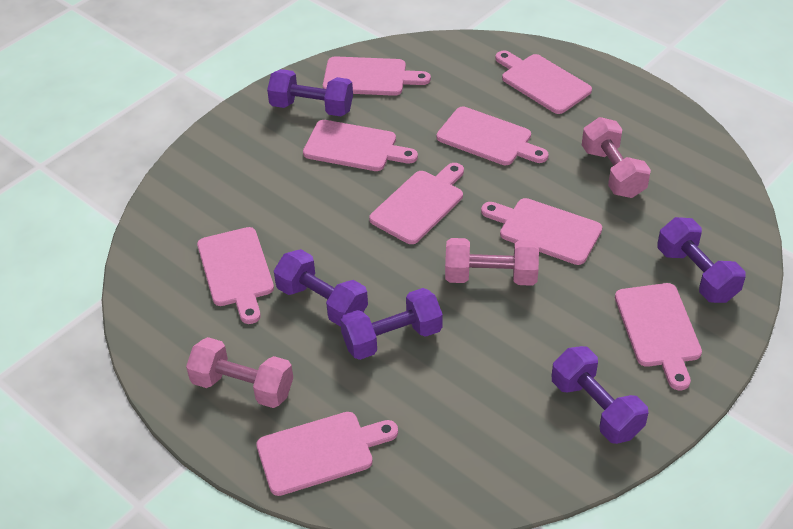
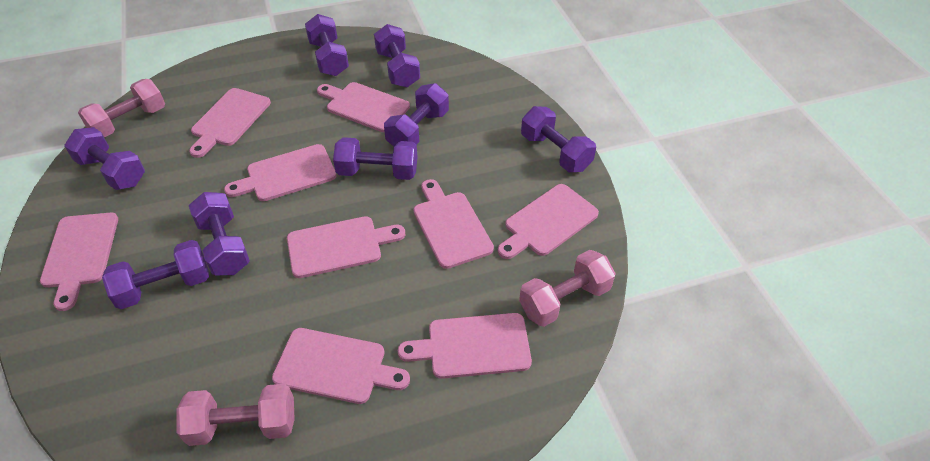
purple dumbbell: [267,69,353,116] [274,249,368,327] [340,288,443,360] [552,346,648,444] [658,217,746,303] = 5 -> [64,127,145,190] [102,240,209,309] [189,192,250,275] [305,14,349,76] [333,137,417,180] [374,24,420,87] [384,83,449,147] [521,106,596,172] = 8

